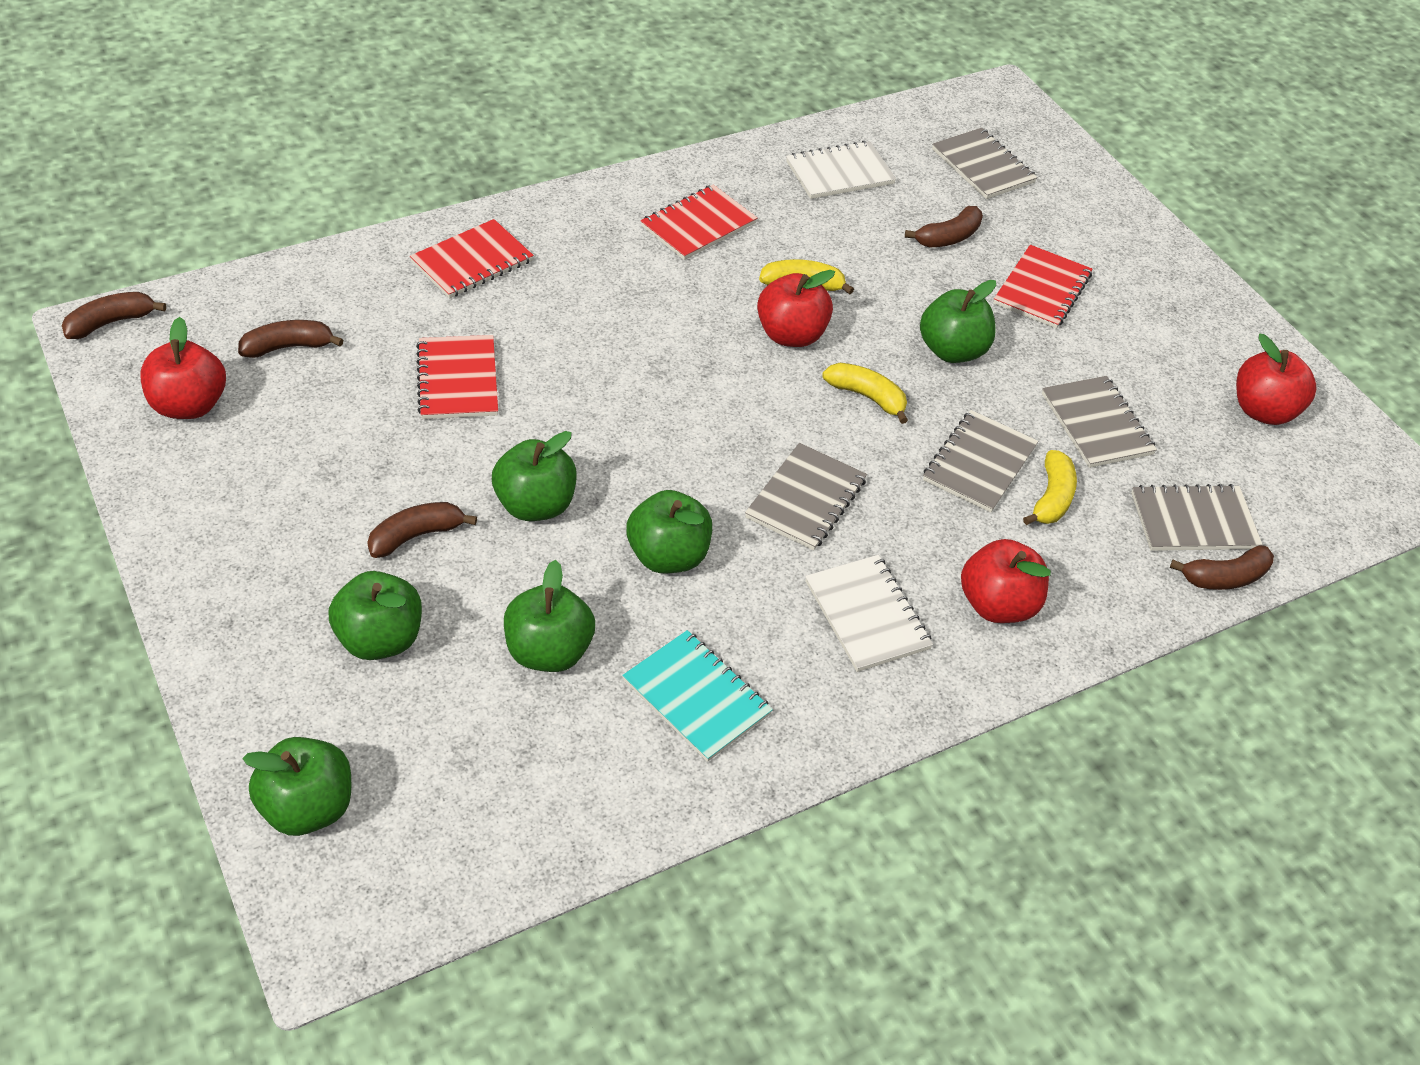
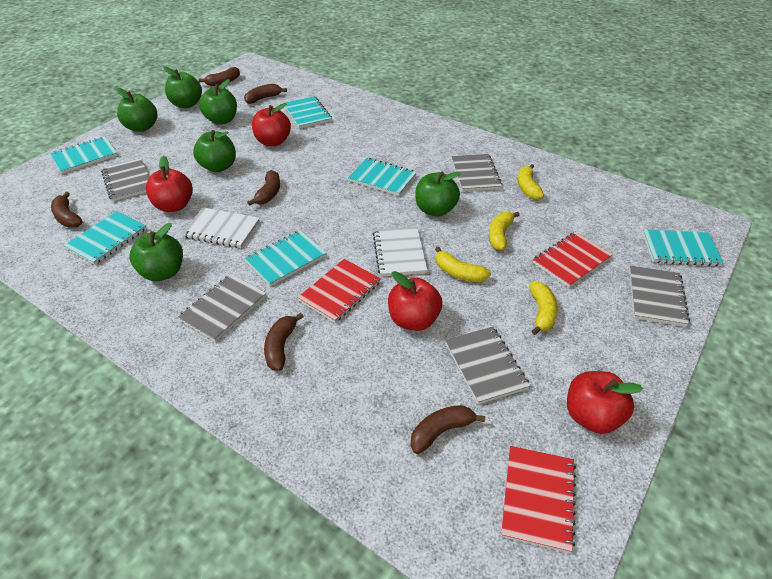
brown banana: [62,292,166,339] [238,320,343,358] [367,502,477,558] [905,206,983,247] [1170,545,1274,590] = 5 -> [51,192,82,228] [198,67,240,86] [244,84,287,104] [247,170,280,206] [264,313,304,371] [410,405,485,454] = 6
red notebook: [410,219,534,298] [416,335,498,419] [641,185,757,260] [993,245,1093,329] = 4 -> [297,259,381,323] [501,446,576,553] [533,232,612,288] = 3
turquoise notebook: [622,630,773,762] = 1 -> [50,137,118,174] [64,211,147,265] [245,230,327,286] [284,96,332,129] [348,158,417,196] [643,229,723,266] = 6
yellow banana: [759,259,854,295] [822,363,908,424] [1023,450,1077,525] = 3 -> [435,246,491,282] [489,212,520,250] [518,164,544,200] [530,281,558,335] = 4

